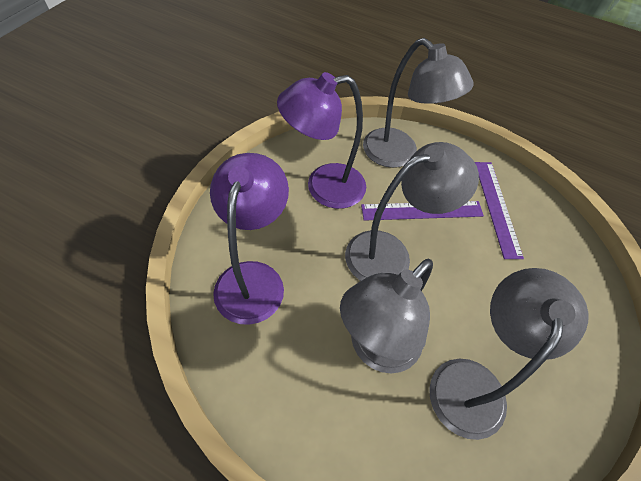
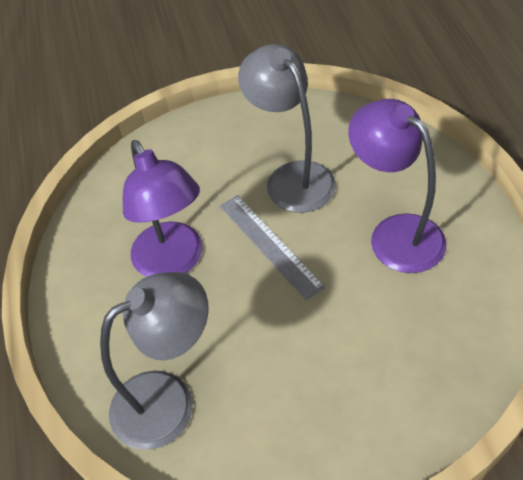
grey lamp: [340,259,433,374] [345,142,479,281] [363,38,474,168] [429,268,588,440] = 4 -> [100,272,209,450] [238,44,336,212] = 2
grey ruler: none = 0 -> [220,195,325,300] = 1
purple ruler: [361,201,484,221] [475,162,524,259] = 2 -> none = 0

